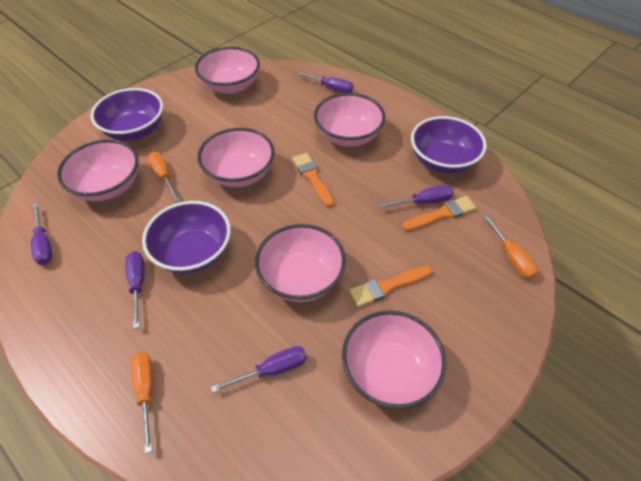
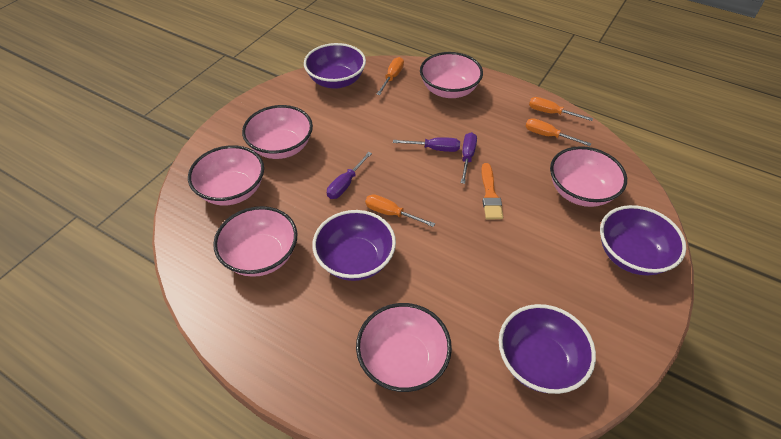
orange brush: [292,153,334,207] [349,266,432,307] [402,196,476,231] = 3 -> [481,163,503,219] = 1
orange screwdriver: [131,352,153,453] [148,152,180,202] [482,214,538,279] = 3 -> [365,194,435,227] [377,57,404,95] [525,118,591,146] [529,97,593,121] = 4
purple bowl: [91,88,163,141] [142,201,231,274] [411,116,487,174] = 3 -> [304,43,366,89] [312,210,396,281] [499,304,596,394] [600,205,686,275] = 4
purple screwdriver: [31,203,52,265] [125,251,145,328] [211,346,307,393] [296,72,353,93] [379,185,454,208] = 5 -> [327,152,372,199] [393,137,460,152] [461,132,477,184] = 3

